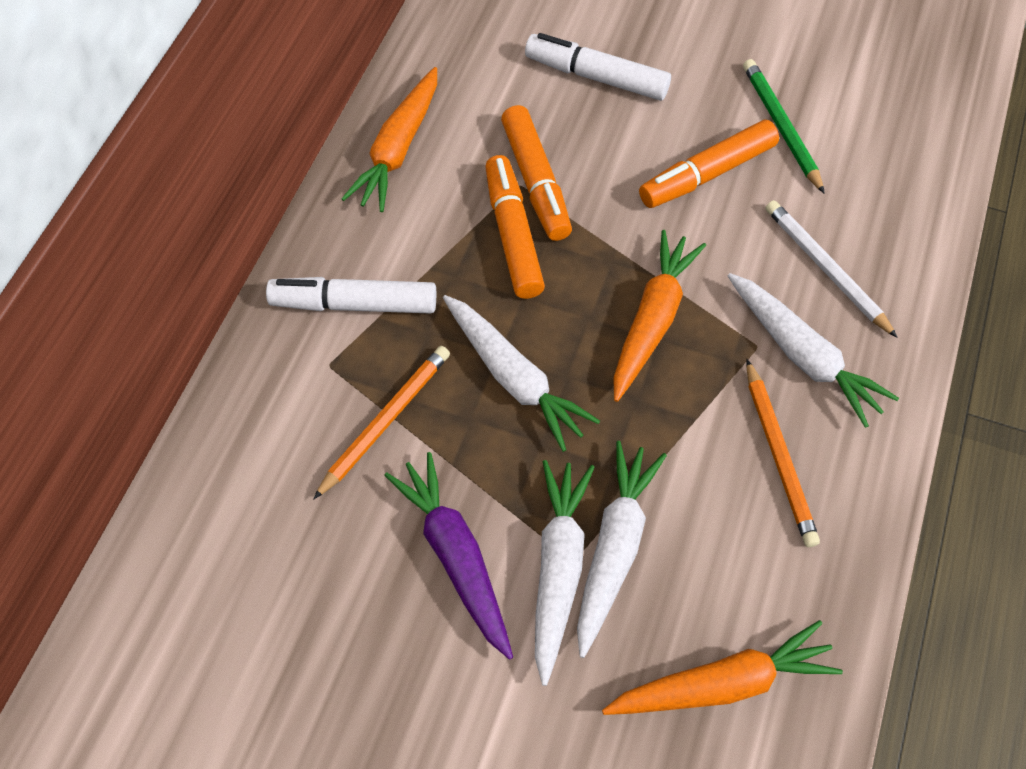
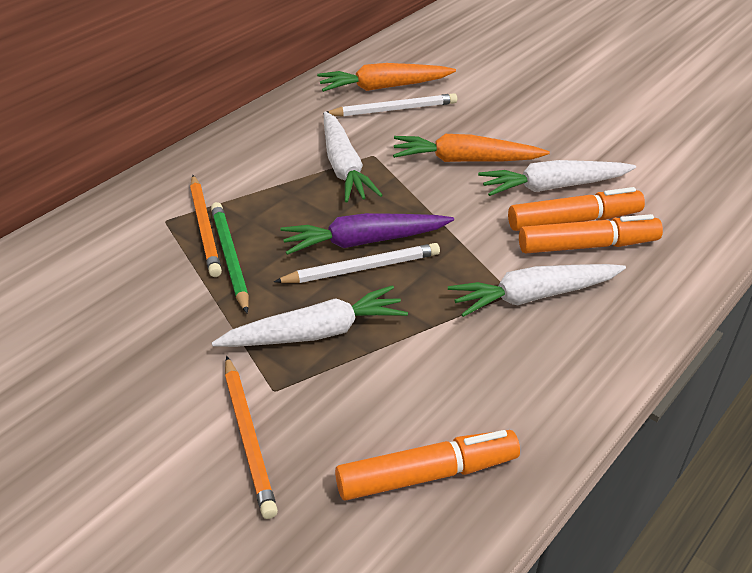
orange carrot: [342,67,437,212] [602,620,843,715] [613,230,706,402] = 3 -> [317,63,456,92] [393,134,550,162] = 2
white marker: [266,277,436,314] [525,33,671,101] = 2 -> none = 0
white pencil: [766,200,898,338] = 1 -> [274,243,440,283] [323,93,457,117] = 2

